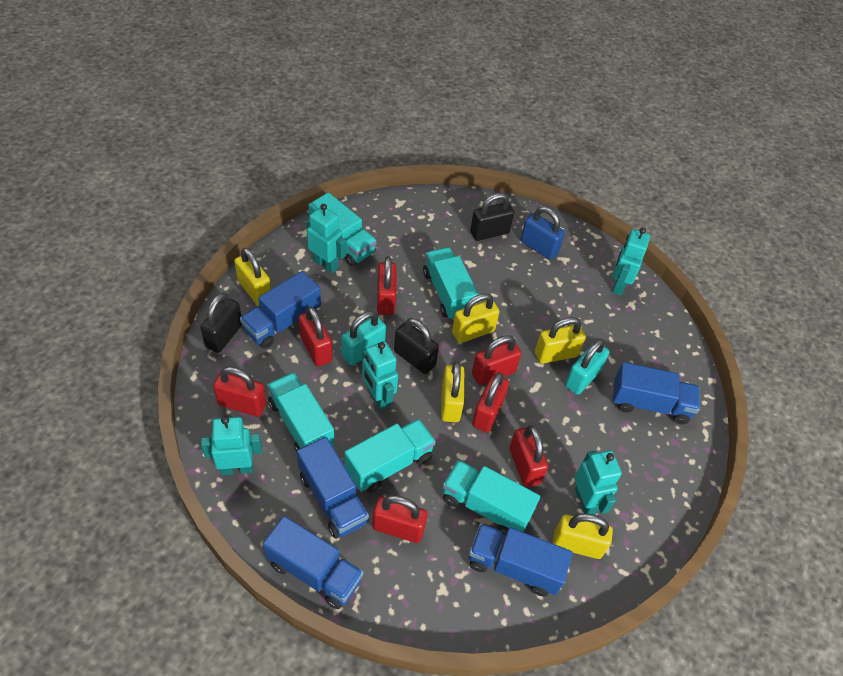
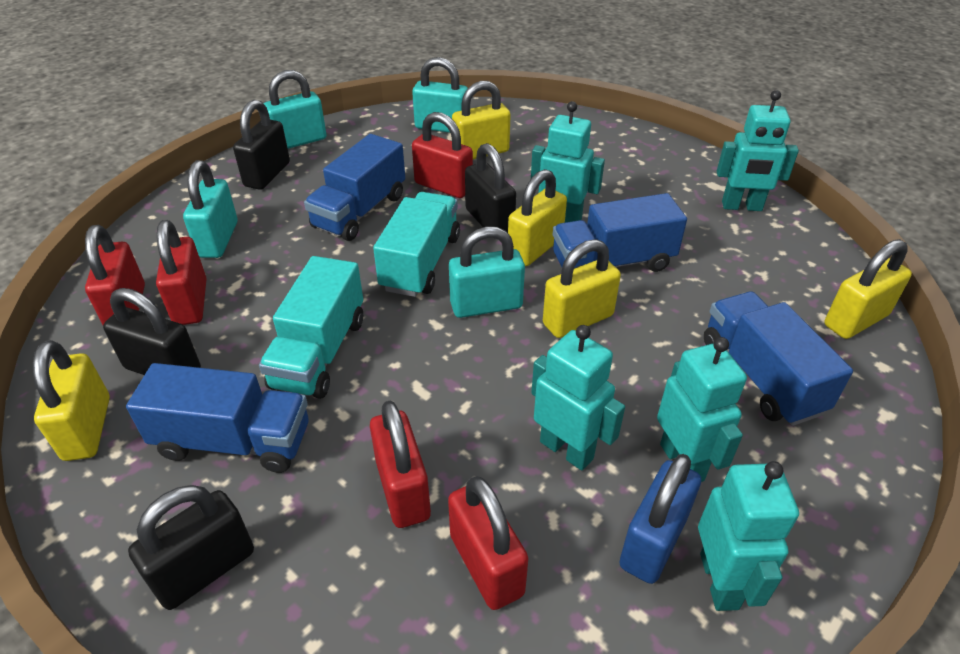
black padlock: [200,293,242,353] [394,318,439,374] [470,193,514,241] = 3 -> [103,288,201,375] [128,485,254,610] [233,100,290,190] [465,143,516,233] = 4
blue truck: [240,271,321,349] [263,516,363,609] [297,437,369,539] [469,523,573,597] [612,362,700,424] = 5 -> [126,363,309,473] [304,134,405,241] [553,193,687,272] [704,292,853,426] = 4
red padlock: [213,367,266,417] [299,306,332,366] [372,495,427,543] [377,256,397,315] [472,335,522,385] [472,372,509,432] [510,425,548,487] = 7 -> [85,225,145,325] [156,220,207,325] [370,401,431,528] [412,112,473,198] [448,476,529,610] = 5
turquoise padlock: [341,311,386,366] [565,339,609,395] = 2 -> [183,160,238,258] [263,70,327,149] [412,57,468,133] [449,227,525,318] = 4
turquoise truck: [267,372,334,452] [308,192,377,267] [344,419,436,493] [423,247,478,320] [443,460,540,536] = 5 -> [259,256,363,399] [373,192,460,297] = 2

